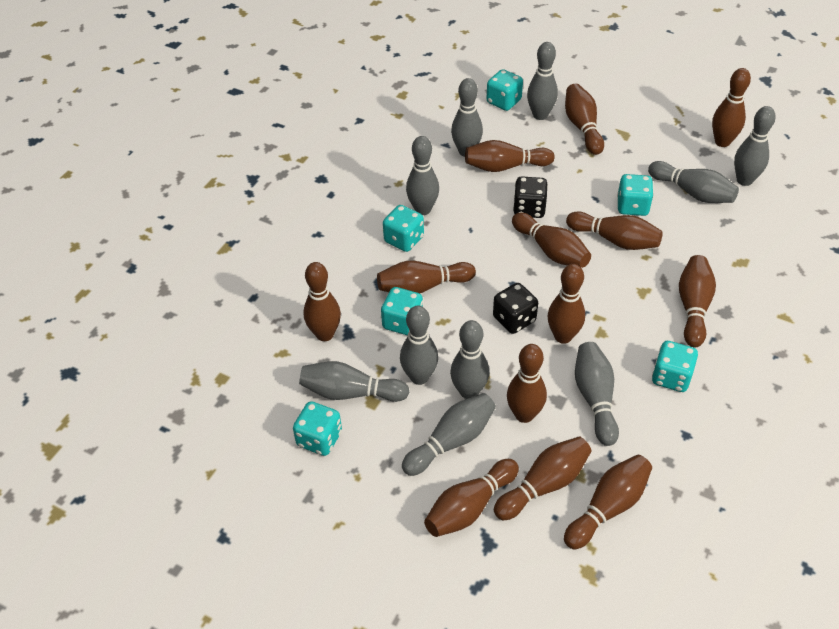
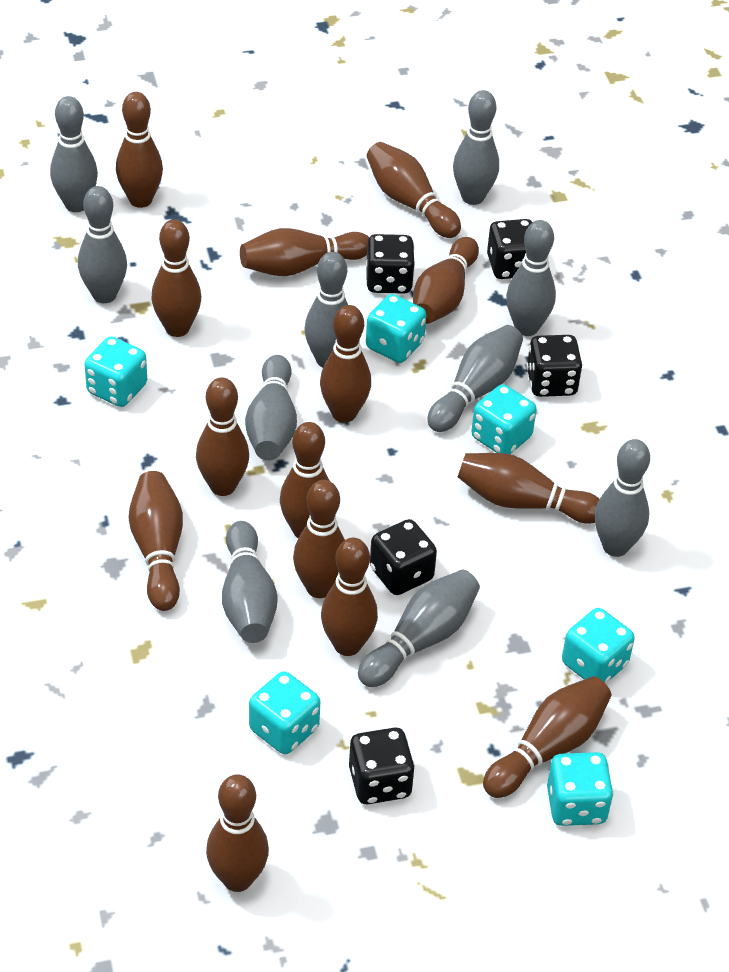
black dice: [493,283,538,334] [513,176,548,218] = 2 -> [349,727,415,804] [366,234,415,294] [370,519,437,595] [487,219,533,279] [526,335,582,397] = 5
brown bowling pin: [303,262,341,341] [377,261,476,294] [424,459,519,537] [465,140,555,172] [494,436,592,520] [507,344,547,423] [512,213,591,268] [548,264,585,344] [564,455,652,549] [565,84,604,155] [566,211,663,250] [679,255,716,347] [712,68,751,147] = 13 -> [116,92,163,208] [129,471,183,611] [151,219,201,337] [196,377,249,496] [206,774,269,892] [240,228,369,276] [280,422,330,538] [293,480,345,598] [320,305,371,423] [321,538,378,656] [367,142,461,238] [413,237,479,324] [458,453,599,524] [483,676,611,798] = 14

